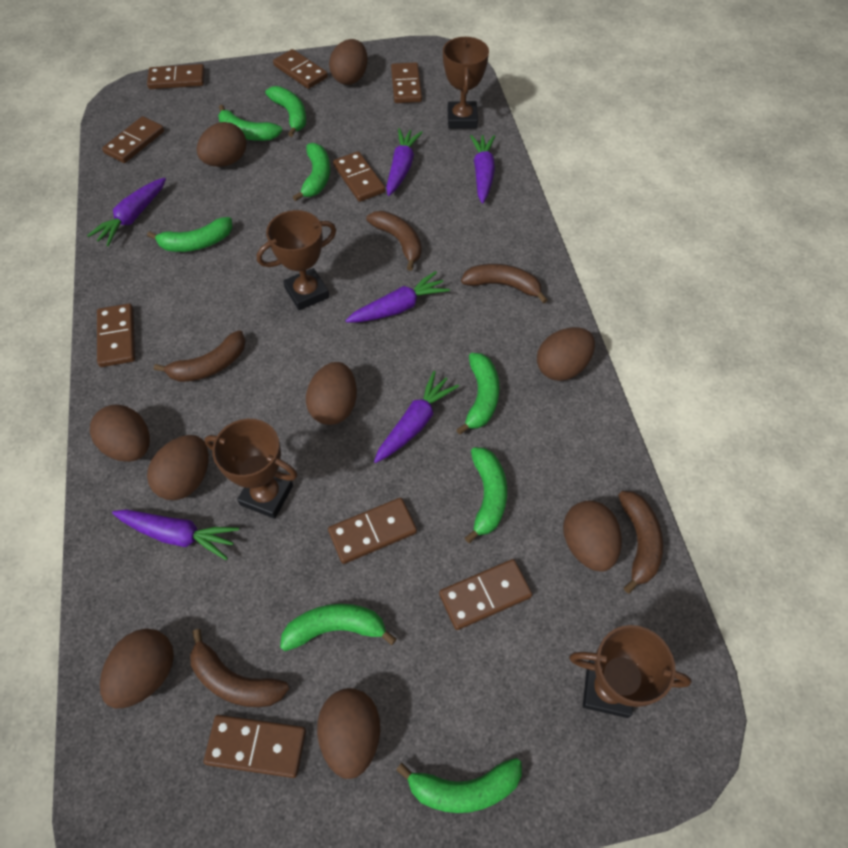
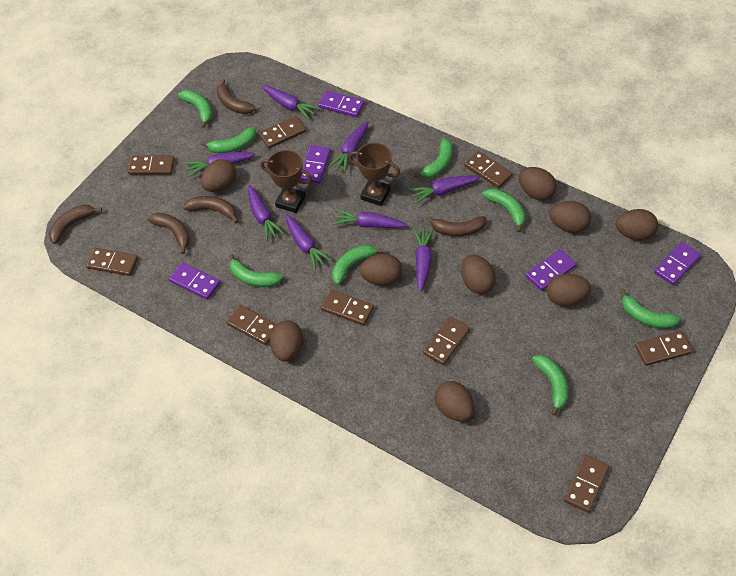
brown trophy: [204,419,298,519] [257,210,336,310] [443,37,489,129] [569,625,692,718] = 4 -> [260,150,312,213] [349,143,400,206] = 2
purple carrot: [87,178,166,246] [112,509,239,560] [345,271,450,323] [374,371,459,463] [386,128,423,196] [470,135,495,203] = 6 -> [185,152,256,177] [248,185,285,241] [262,85,320,120] [285,214,332,270] [328,121,368,173] [333,209,407,228] [409,175,480,204] [414,228,434,292] = 8
purple domino: none = 0 -> [169,262,221,300] [300,145,331,184] [318,91,365,117] [526,249,576,291] [654,242,701,285] = 5

